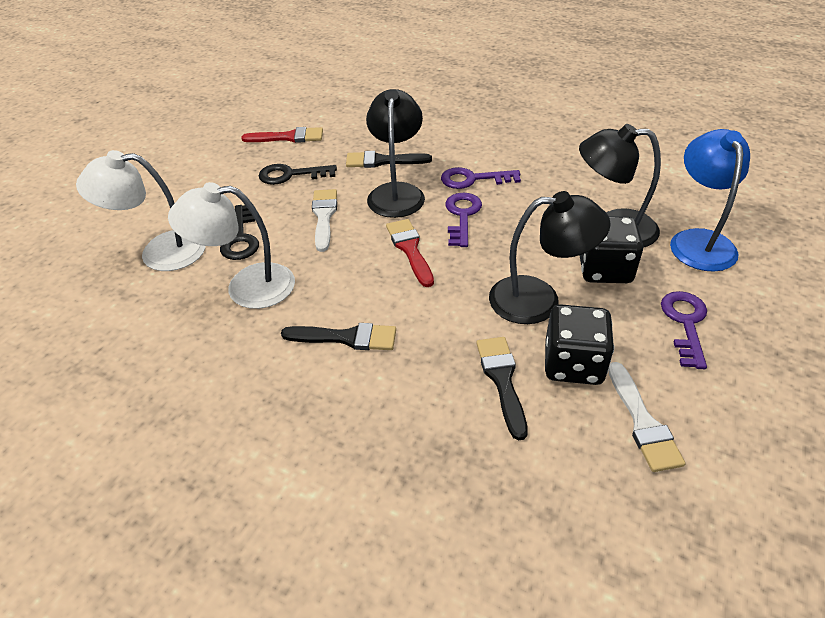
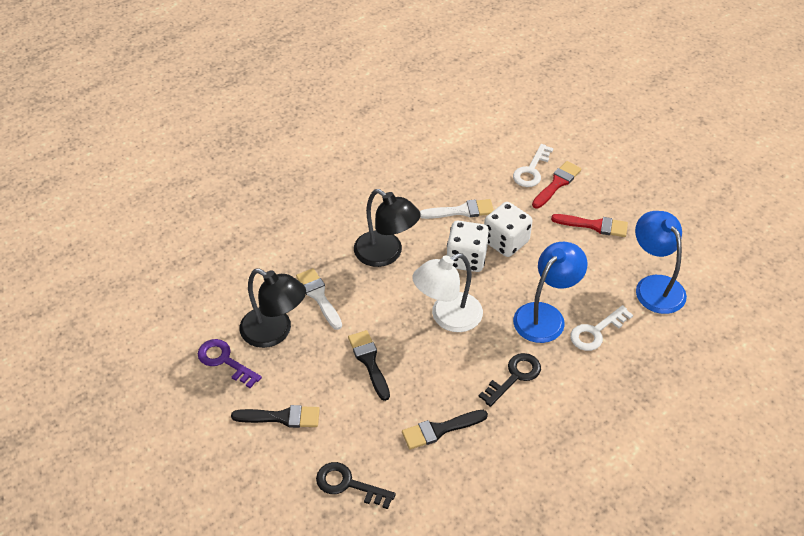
black dice: [545,304,614,385] [579,216,643,283] = 2 -> none = 0
black lamp: [366,89,425,218] [489,191,611,324] [579,124,661,248] = 3 -> [240,269,306,348] [354,189,421,267] = 2
blue lamp: [670,129,750,272] = 1 -> [513,242,587,343] [635,211,687,314] = 2
purple key: [441,167,521,189] [445,193,482,247] [661,291,707,369] = 3 -> [198,339,262,388] = 1
white dice: none = 0 -> [447,221,489,272] [484,202,532,257] = 2
white key: none = 0 -> [513,144,554,187] [570,305,633,351] = 2
white lamp: [76,150,205,271] [168,182,295,309] = 2 -> [412,253,483,332] = 1

